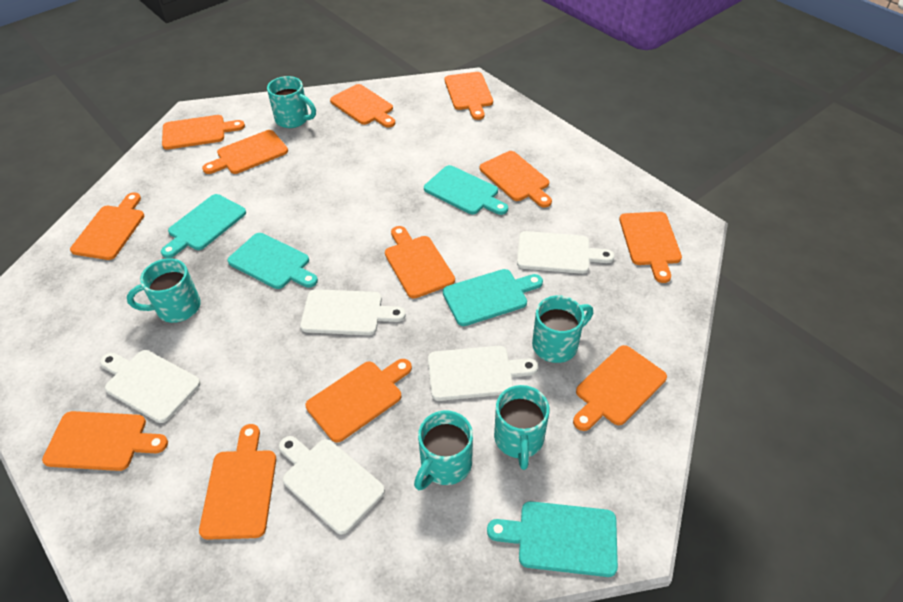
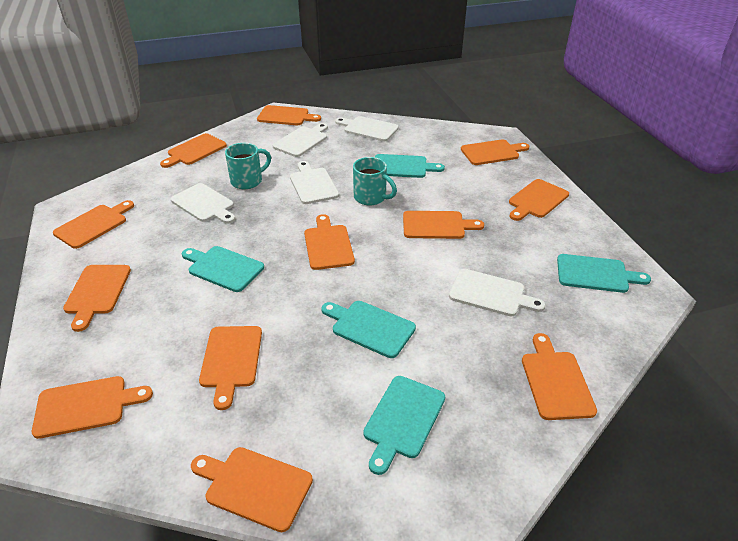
turquoise mug: [127,258,201,323] [267,76,316,128] [414,410,473,490] [494,385,549,470] [532,296,593,363] = 5 -> [225,143,271,189] [353,157,397,206] = 2

